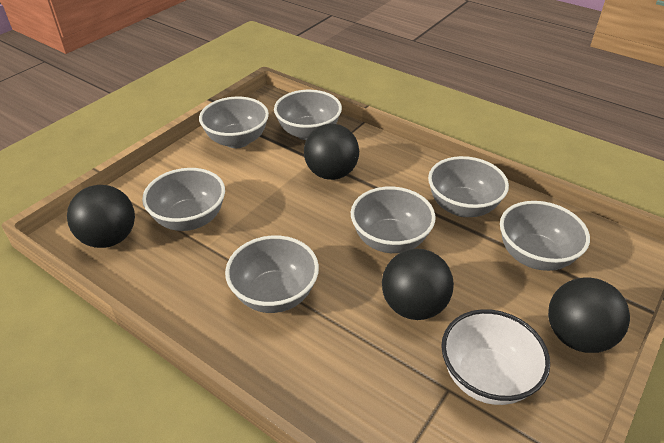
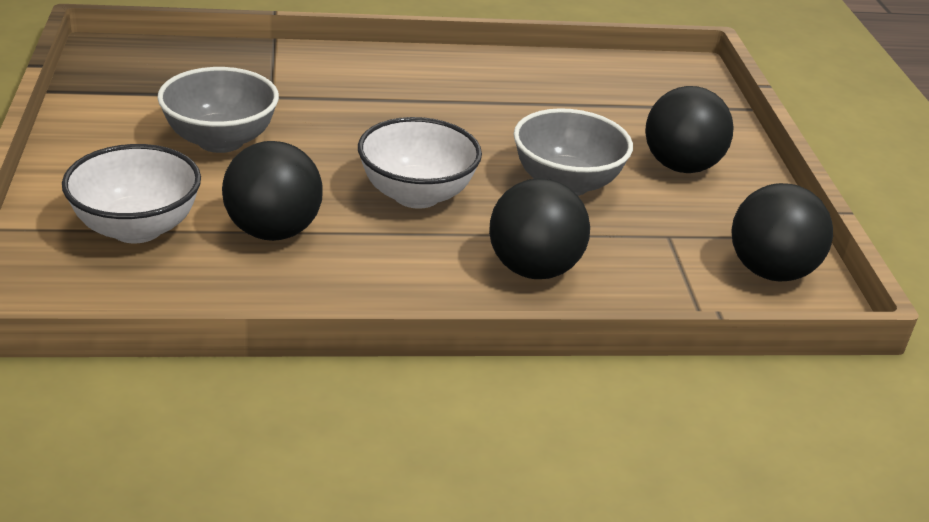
grey bowl: [142,168,225,231] [199,97,269,148] [225,235,319,313] [274,90,342,140] [351,187,436,253] [428,156,509,217] [500,201,590,271] = 7 -> [157,67,279,153] [513,108,633,196] = 2
white bowl: [441,309,550,405] = 1 -> [62,144,201,243] [358,117,482,209] = 2

